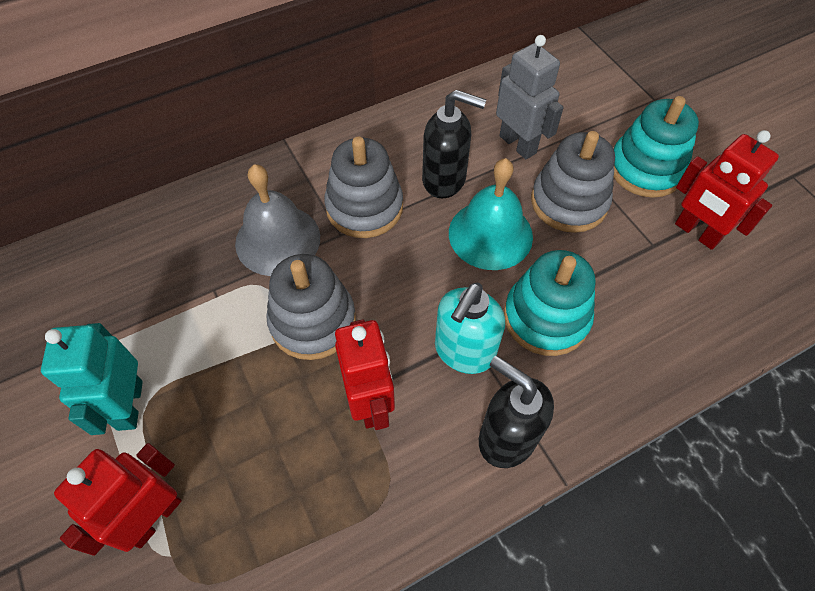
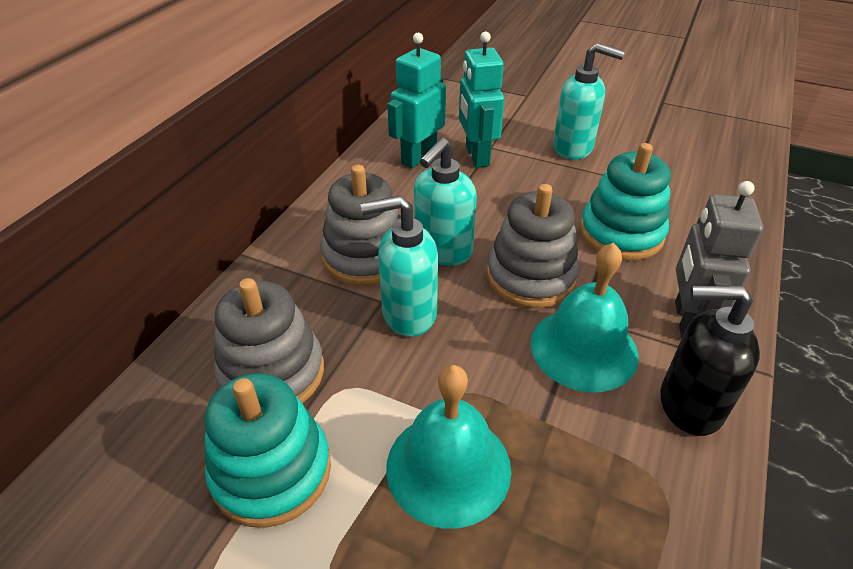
black soap dispenser: [422,90,487,198] [479,356,554,468] = 2 -> [660,285,760,436] = 1
grey bell: [235,164,320,276] = 1 -> none = 0
red robot: [54,443,182,556] [335,320,395,430] [675,130,779,250] = 3 -> none = 0
turquoise bell: [449,158,533,270] = 1 -> [386,365,511,529] [531,242,638,392] = 2
turquoise robot: [41,323,143,435] = 1 -> [387,33,446,168] [459,31,504,168] = 2
turquoise soap dispenser: [435,282,505,374] = 1 -> [361,196,438,337] [414,138,477,266] [553,43,625,160] = 3

